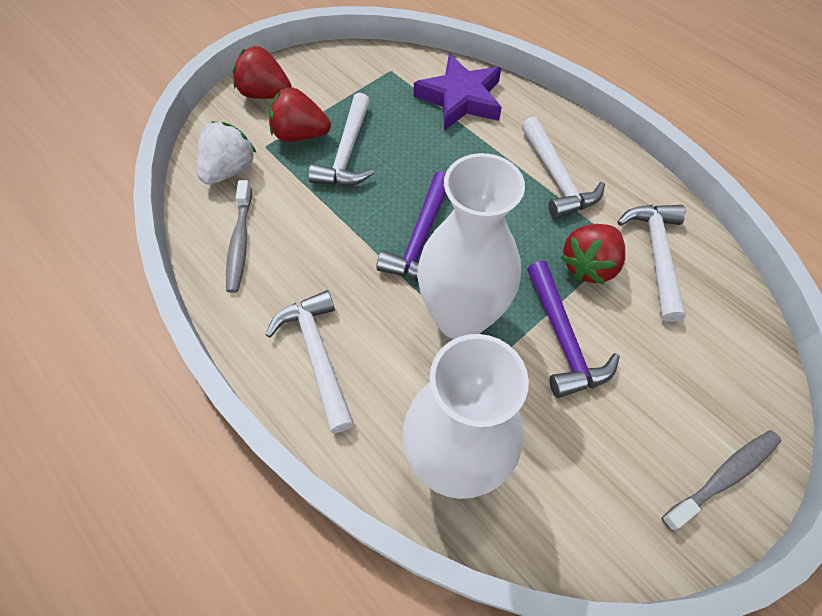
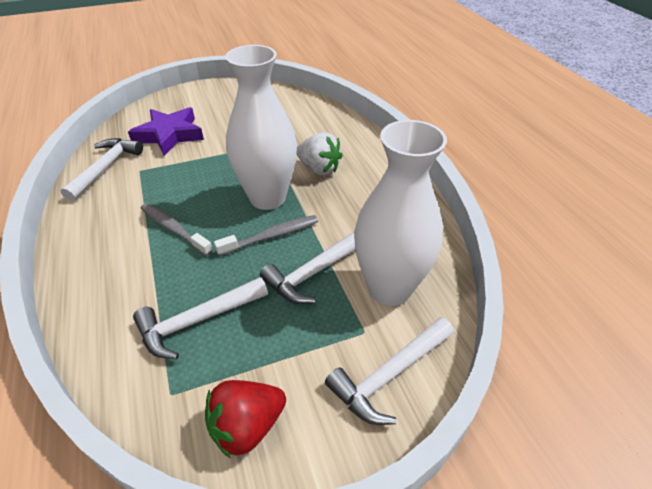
purple hammer: [376,171,446,279] [527,261,620,398] = 2 -> none = 0
red strawberry: [233,46,292,99] [269,87,331,142] [561,224,625,285] = 3 -> [205,380,286,459] = 1

